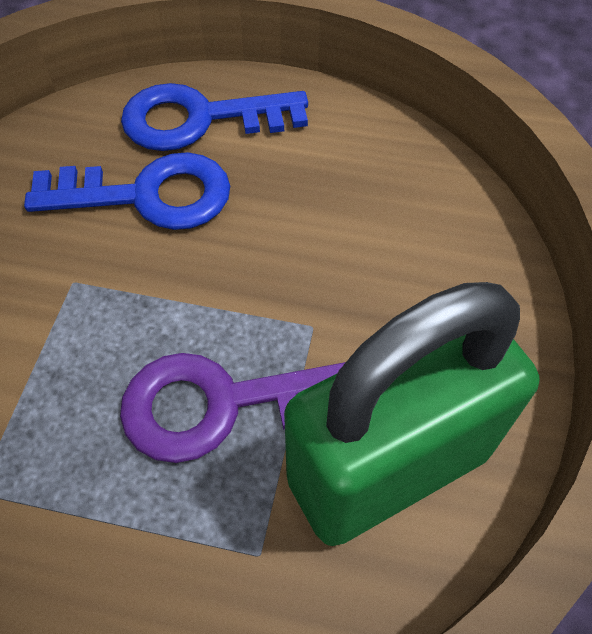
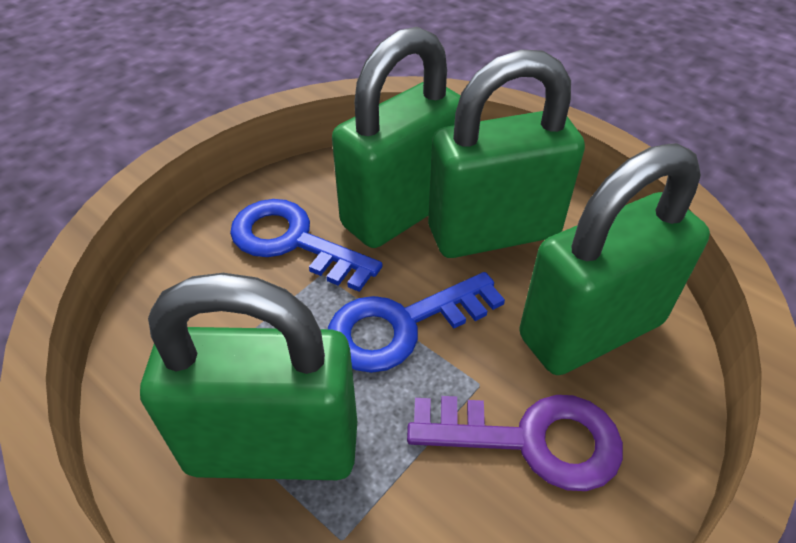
green padlock: [284,282,539,546] = 1 -> [140,273,357,480] [332,27,461,248] [428,50,585,258] [519,143,710,375] = 4

